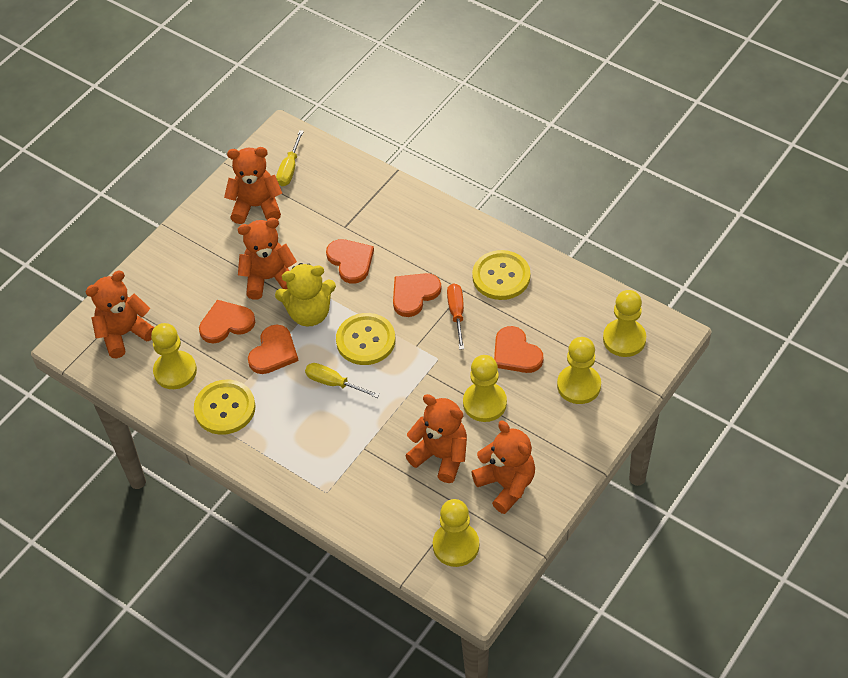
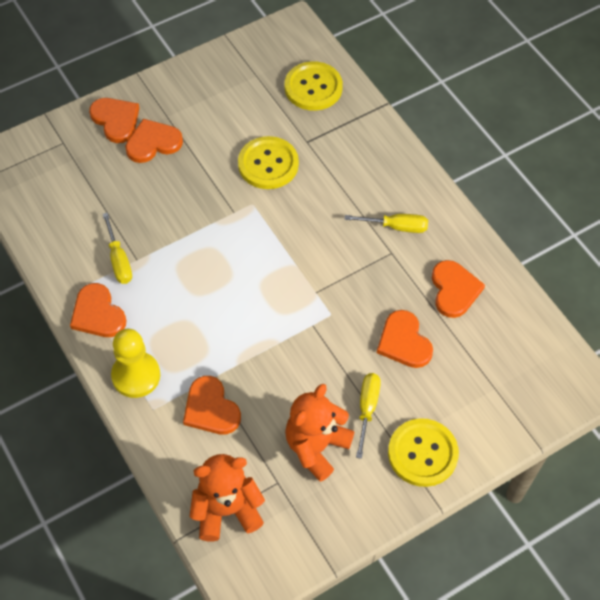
orange heart: [199,300,255,343] [248,324,298,374] [326,239,374,283] [393,273,441,317] [494,326,543,373] = 5 -> [70,283,126,337] [89,98,139,143] [125,119,183,163] [183,376,241,435] [377,310,433,368] [432,260,485,318] = 6
orange screwdriver: [447,283,464,350] = 1 -> none = 0
orange teddy bear: [86,271,154,358] [224,147,282,224] [238,218,297,300] [405,394,467,483] [471,421,535,514] = 5 -> [190,454,265,542] [285,384,354,482] = 2
yellow pawn: [151,323,197,389] [433,499,479,567] [463,355,507,422] [557,337,601,404] [603,290,646,357] = 5 -> [111,329,160,398] = 1
yellow screwdriver: [276,130,304,186] [305,363,380,398] = 2 -> [103,213,132,284] [345,214,428,233] [356,373,381,459] = 3
yellow teddy bear: [275,263,336,326] = 1 -> none = 0

